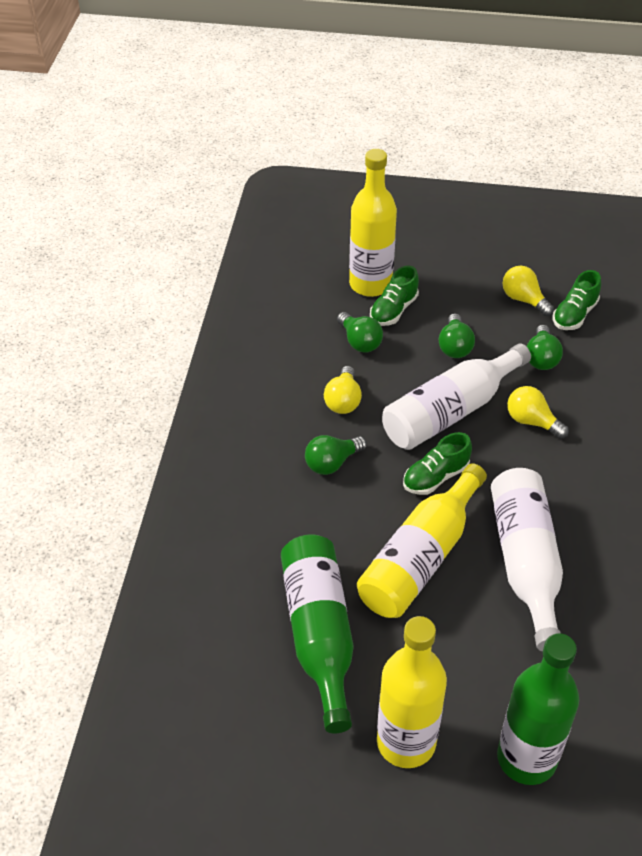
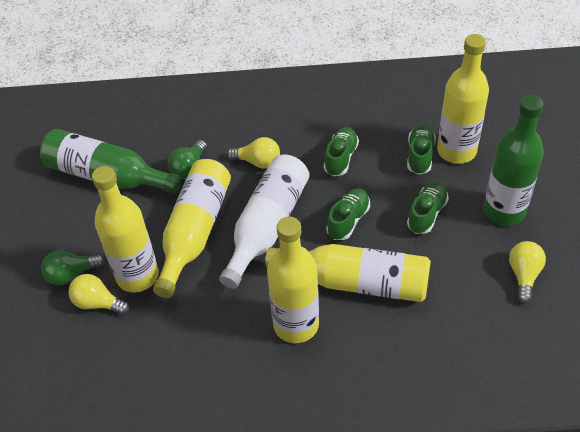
green light bulb: [305,435,367,475] [337,312,383,353] [439,313,475,358] [526,325,563,370] = 4 -> [41,251,105,285] [168,140,207,179] = 2
green shoe: [370,265,419,326] [403,432,472,495] [553,270,601,330] = 3 -> [324,127,359,176] [326,189,370,240] [407,124,436,175] [407,182,449,234] = 4
white bottle: [382,343,531,450] [491,468,563,651] = 2 -> [219,155,309,289] = 1
yellow bottle: [349,149,397,297] [357,463,487,618] [377,616,447,768] = 3 -> [92,166,159,293] [153,159,231,298] [265,244,431,302] [267,216,319,343] [437,34,489,164] = 5

